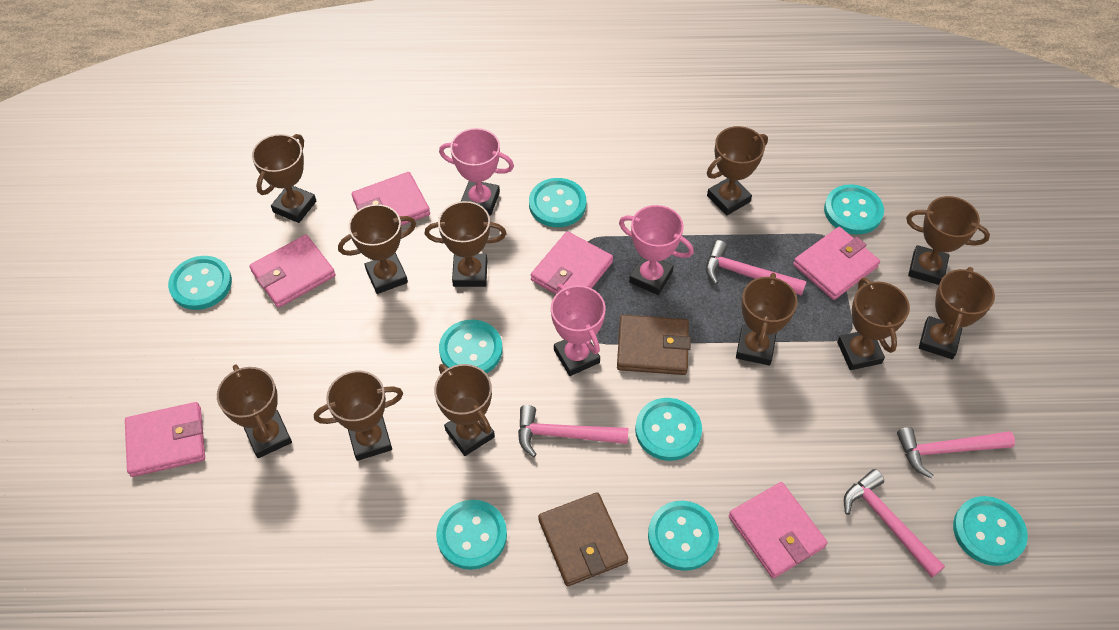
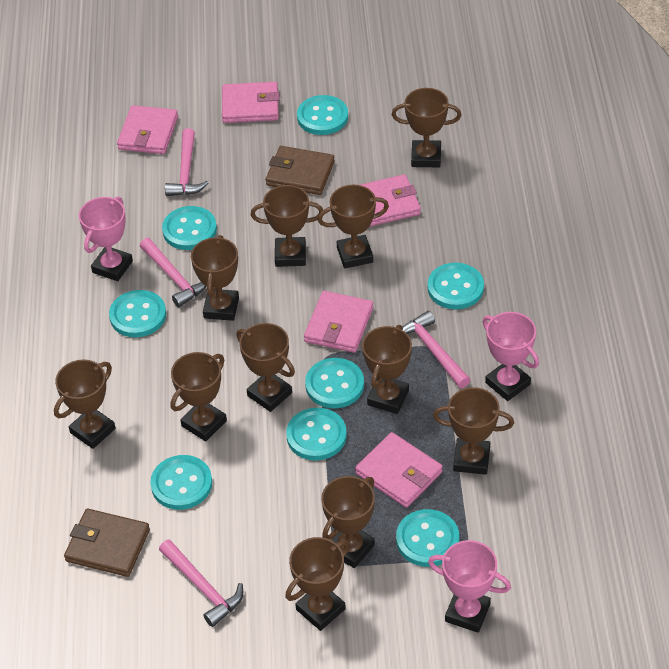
pink wallet: [125,402,205,477] [249,235,336,308] [352,172,430,226] [531,231,613,294] [728,482,828,578] [793,227,880,300] = 6 -> [117,105,178,154] [222,82,280,123] [304,291,373,353] [355,432,443,508] [361,174,421,227] = 5

